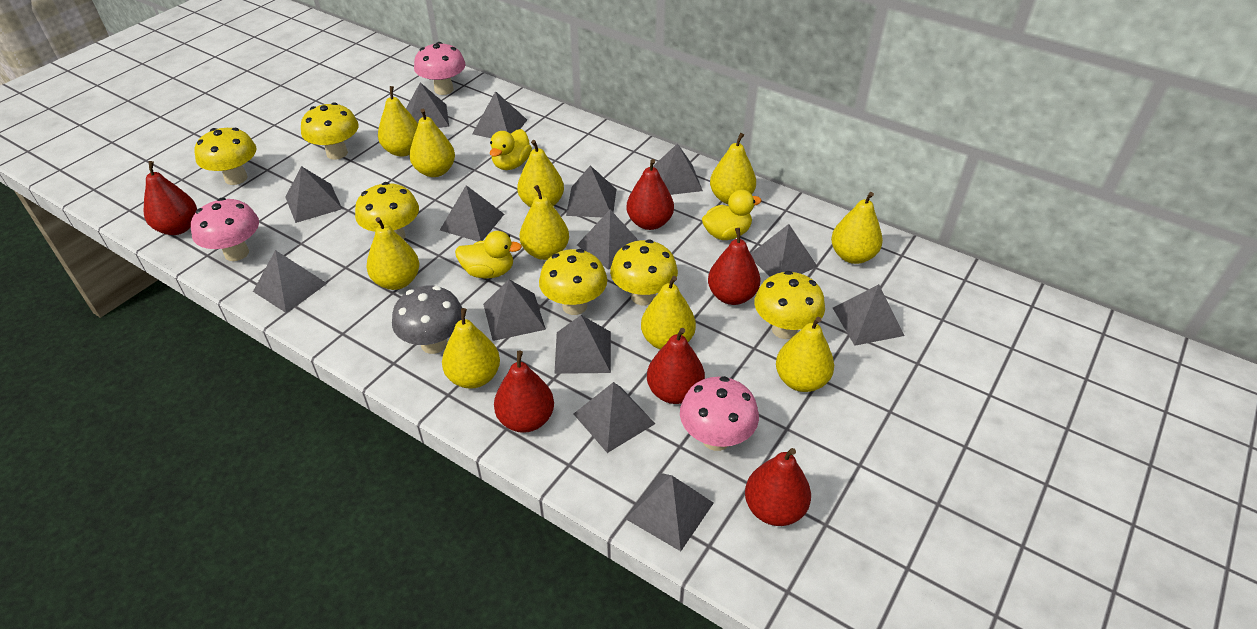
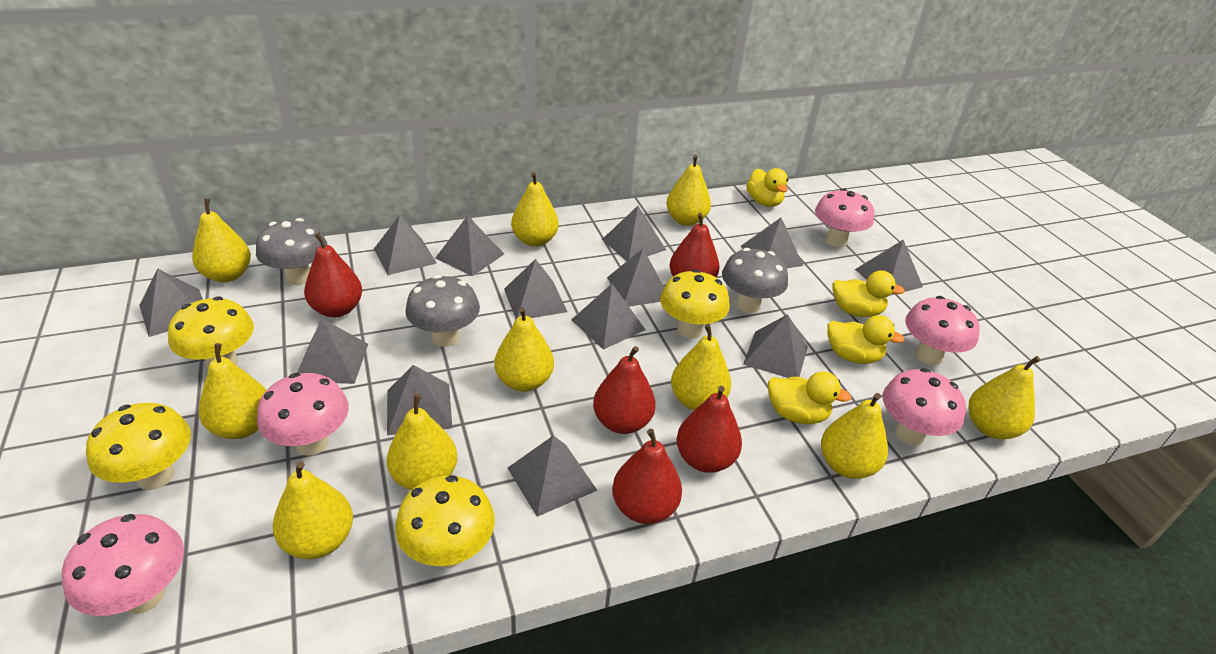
grey mushroom: [392,286,462,354] = 1 -> [256,218,327,285] [405,275,480,347] [722,248,788,313] = 3
grey pyramid: [253,250,327,313] [286,166,342,223] [406,83,449,128] [440,185,504,241] [472,91,527,138] [483,279,546,341] [554,315,611,374] [566,166,616,217] [574,382,655,453] [577,209,639,270] [625,473,714,551] [653,143,703,195] [750,224,818,276] [833,284,904,346] = 14 -> [139,269,203,337] [297,319,368,384] [374,215,437,275] [387,365,452,435] [435,215,504,276] [504,259,567,319] [508,436,597,517] [572,284,646,350] [602,206,666,261] [607,249,664,307] [741,218,803,268] [743,314,808,378] [855,240,923,296] = 13
pink mushroom: [191,198,259,261] [414,42,466,95] [680,376,759,451] = 3 -> [62,514,184,616] [257,373,349,455] [815,188,874,247] [883,368,966,445] [905,296,980,365] = 5
red pear: [144,161,197,235] [494,351,554,433] [626,159,674,230] [647,328,705,404] [708,228,760,305] [745,448,811,526] = 6 -> [304,233,362,317] [593,346,656,434] [612,429,682,524] [669,213,719,277] [676,386,742,473] = 5
yellow duck: [455,231,522,278] [490,129,532,170] [702,190,762,240] = 3 -> [746,168,788,207] [768,371,851,424] [828,315,904,364] [832,270,905,317] = 4
yellow mushroom: [194,128,257,185] [301,102,359,160] [355,182,419,239] [539,249,607,315] [610,239,678,305] [754,271,825,339] = 6 -> [86,403,191,490] [168,296,254,368] [395,475,495,568] [660,269,730,339] = 4

